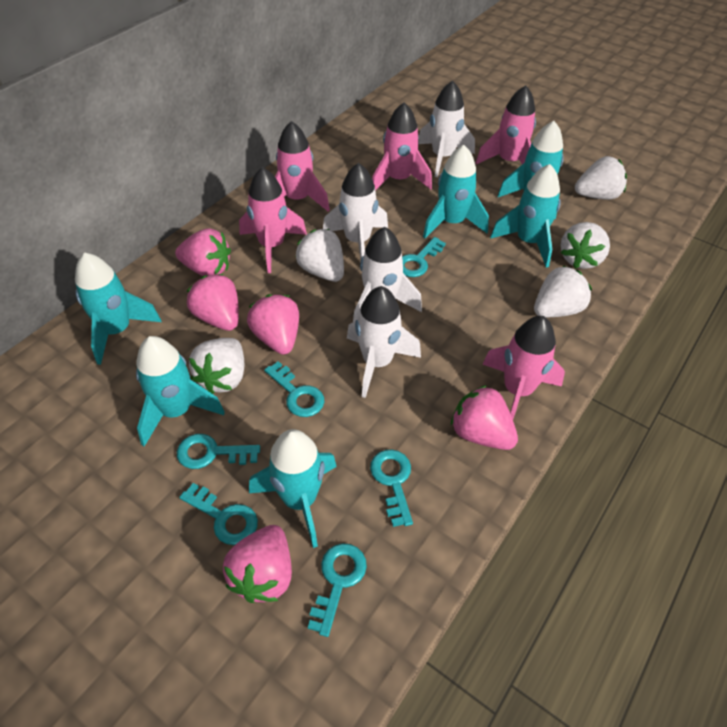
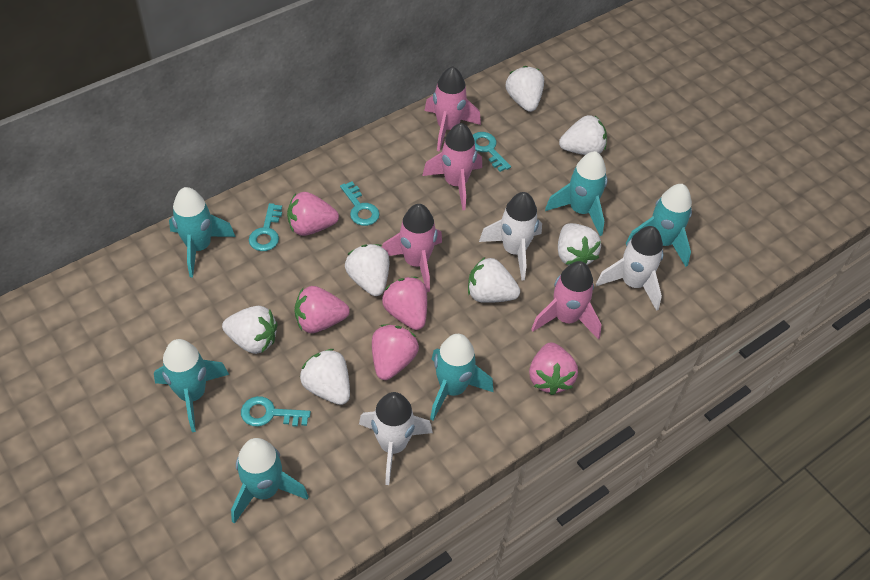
pink rocket: [239,167,307,273] [275,121,330,211] [372,102,432,190] [476,85,536,164] [482,316,565,419] = 5 -> [382,204,442,292] [422,123,482,210] [424,66,481,152] [531,261,602,340] = 4
turquoise key: [177,434,260,469] [179,483,258,545] [264,361,324,417] [308,543,367,637] [370,450,413,527] [402,237,446,277] = 6 -> [241,396,311,427] [249,203,282,251] [340,182,380,226] [473,132,511,172] = 4
white rocket: [323,163,388,260] [347,286,421,398] [353,227,422,322] [418,80,475,177] = 4 -> [359,392,433,485] [479,192,542,280] [596,226,663,311] = 3
white strawberry: [189,338,244,394] [296,229,344,282] [534,265,592,317] [560,222,610,269] [575,156,627,200] = 5 -> [222,306,278,354] [300,349,350,405] [345,244,389,296] [468,257,520,303] [506,66,544,112] [558,223,601,266] [559,115,607,155] = 7

